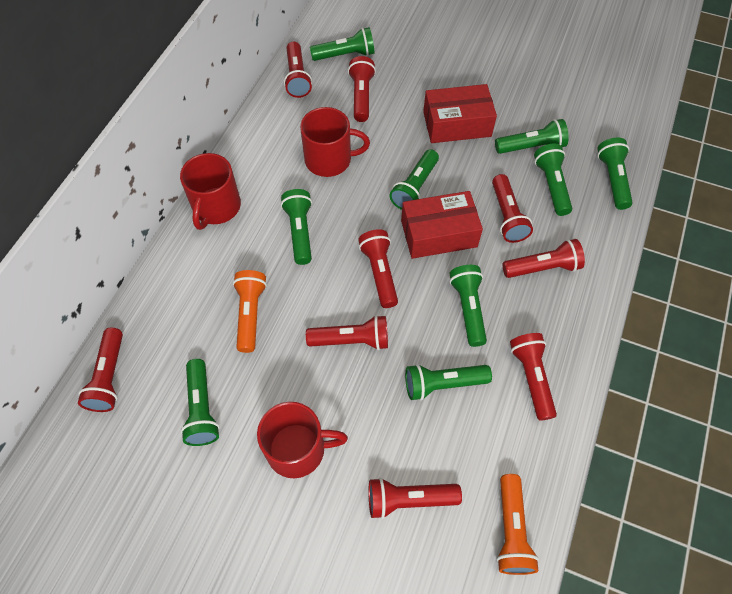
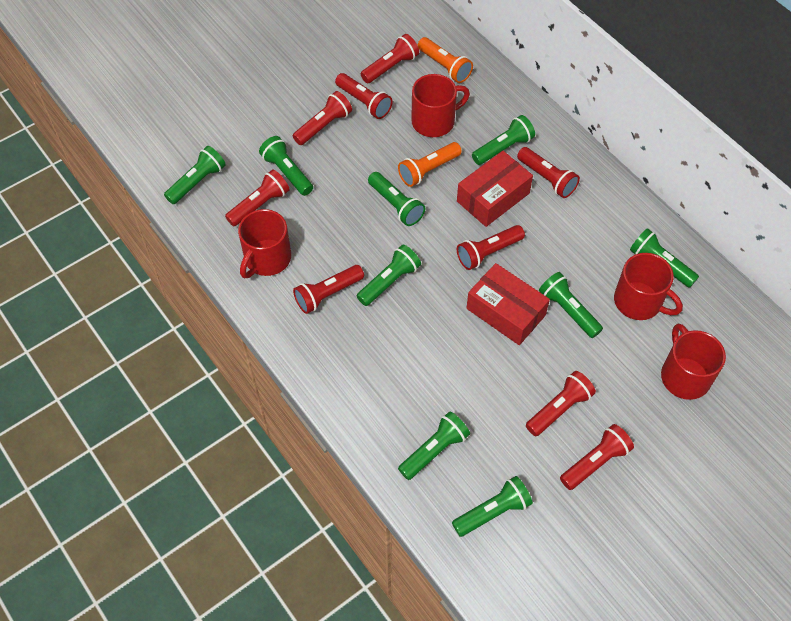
red mug: [180,153,241,230] [257,402,348,478] [300,107,370,177] = 3 -> [238,209,291,278] [411,74,470,137] [614,253,683,320] [661,323,726,400] = 4

